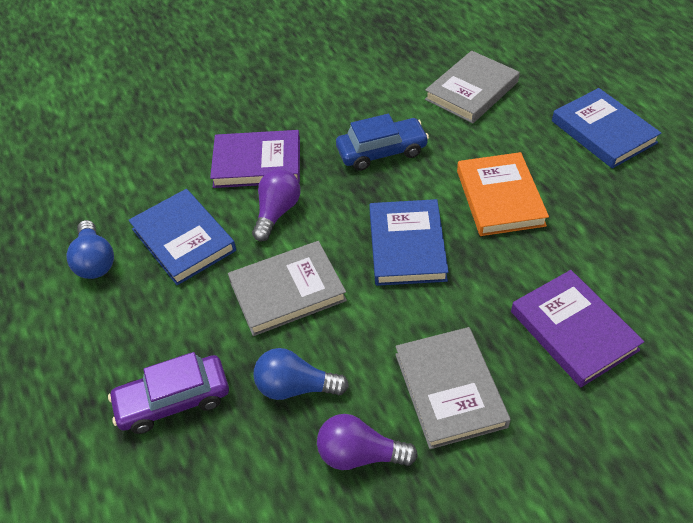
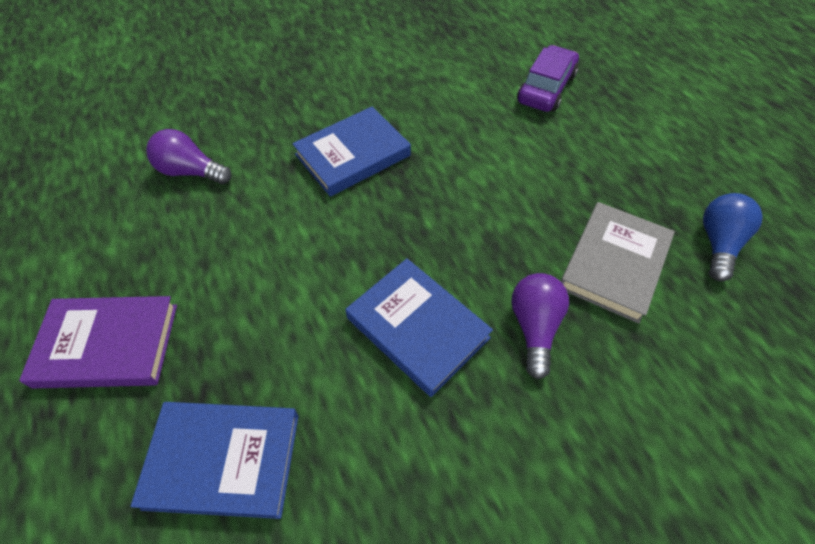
blue car: [336,114,429,171] = 1 -> none = 0
blue light bulb: [67,220,114,279] [253,348,349,400] = 2 -> [703,193,763,282] = 1
grey book: [228,241,347,336] [395,327,511,449] [425,51,520,123] = 3 -> [561,202,675,324] = 1
orange book: [457,152,549,236] = 1 -> none = 0
purple book: [210,130,300,188] [511,270,644,387] = 2 -> [19,296,177,388] = 1

